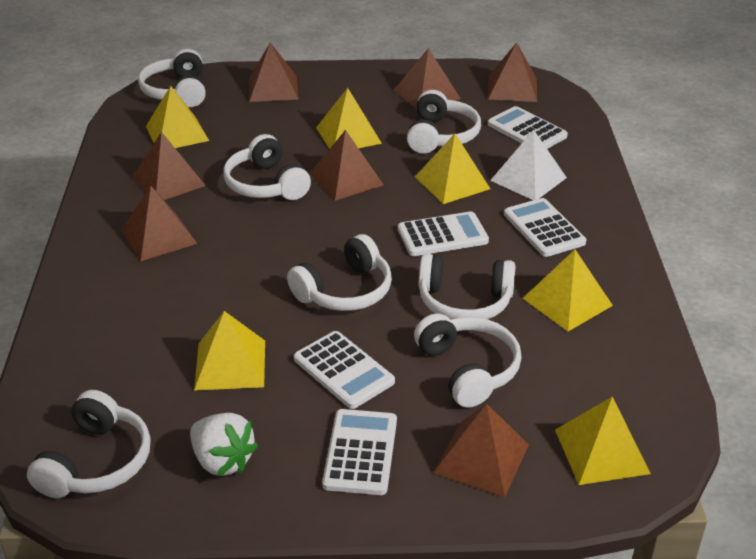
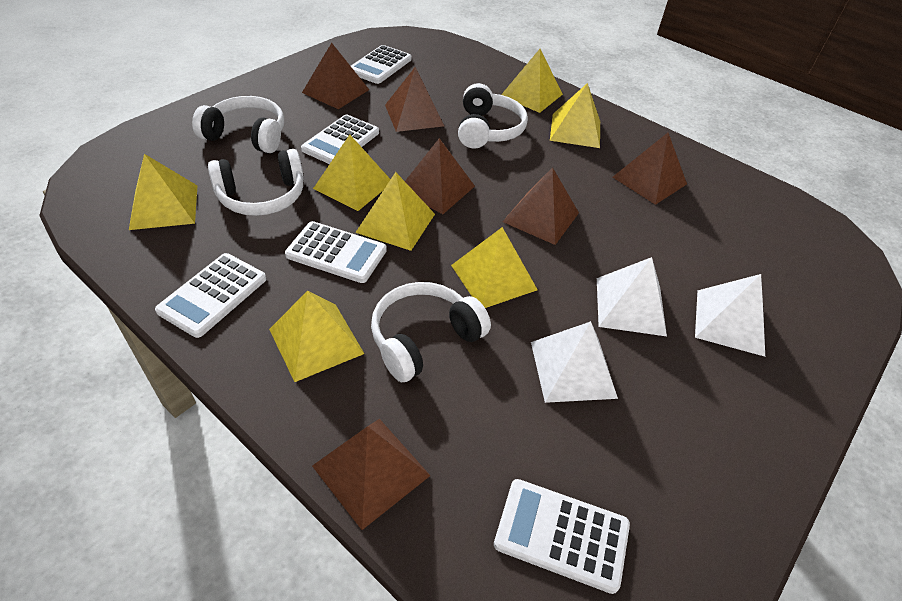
brown pyramid: [121,186,197,261] [132,132,206,200] [249,42,299,102] [310,130,383,201] [393,48,461,109] [433,404,529,497] [488,42,537,102] = 7 -> [302,43,369,109] [312,419,431,530] [385,67,444,132] [405,138,475,214] [503,167,579,245] [613,133,687,205] = 6
white headphones: [27,390,151,498] [138,49,206,107] [223,134,311,200] [287,234,392,311] [407,90,481,154] [414,313,522,407] [419,254,515,320] = 7 -> [192,96,284,153] [208,149,304,216] [371,282,491,382] [458,83,528,148] = 4
white pyramid: [490,130,567,200] = 1 -> [531,321,618,403] [597,257,667,336] [695,274,765,357] = 3
white strawberry: [190,413,258,476] = 1 -> none = 0
yellow pyramid: [146,86,209,148] [194,311,265,390] [316,88,382,149] [415,134,490,204] [522,250,613,331] [555,396,651,485] = 6 -> [129,154,198,230] [269,291,364,382] [313,135,391,211] [355,172,435,251] [451,227,538,308] [501,49,563,113] [550,83,600,148] = 7

